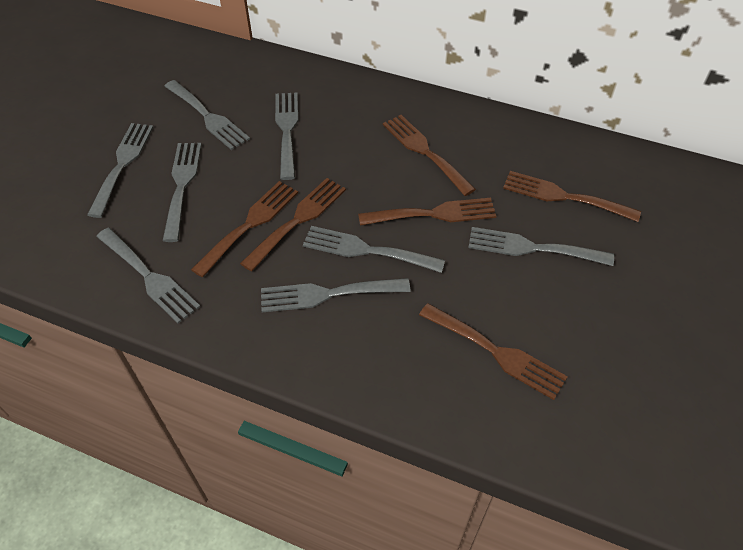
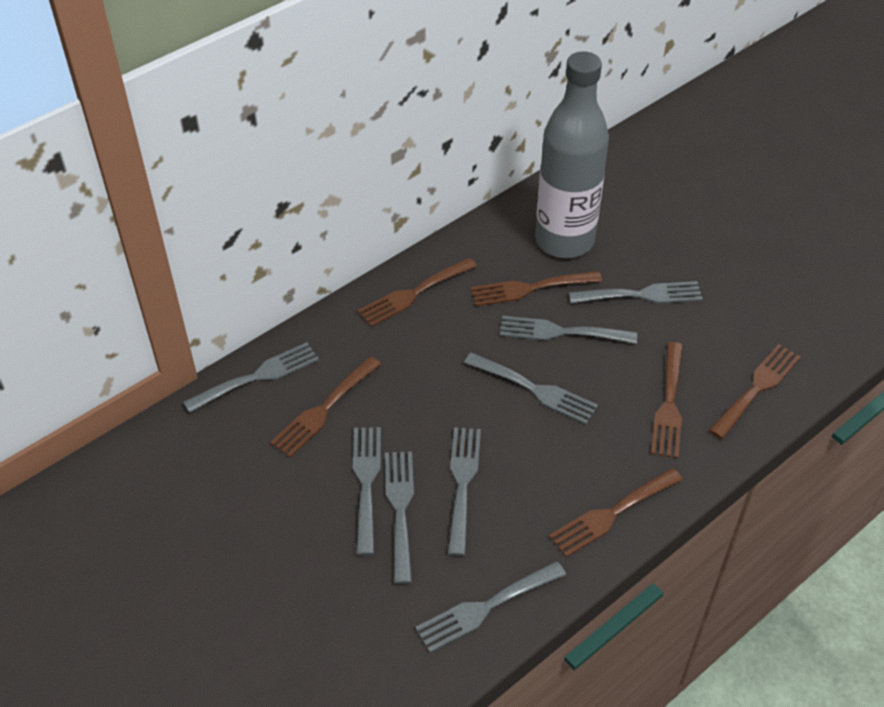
grey bottle: none = 0 -> [535,51,609,258] = 1

